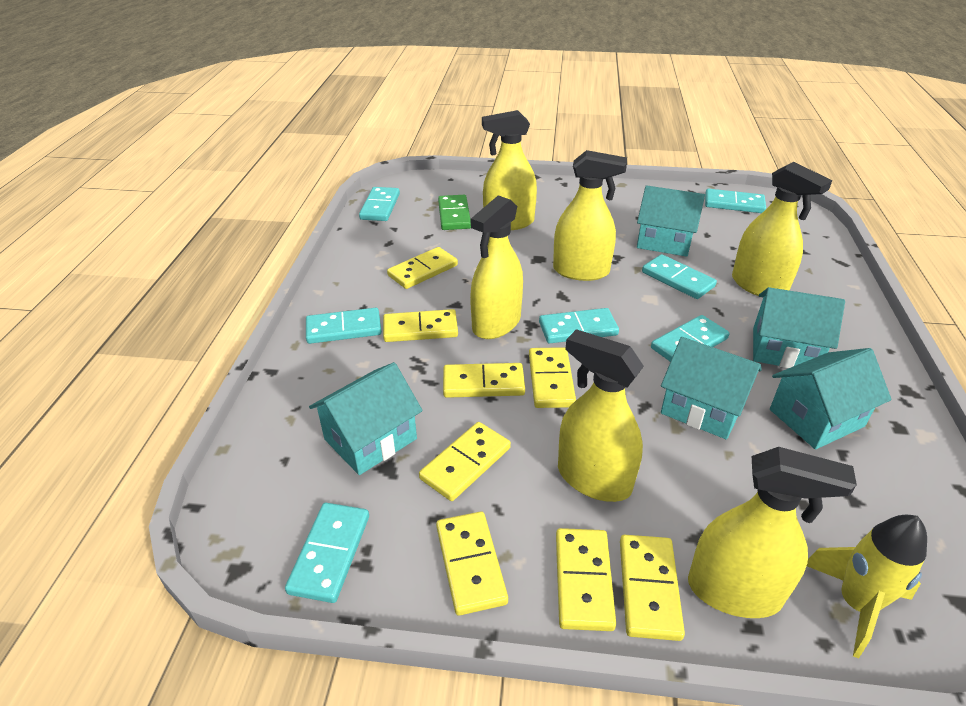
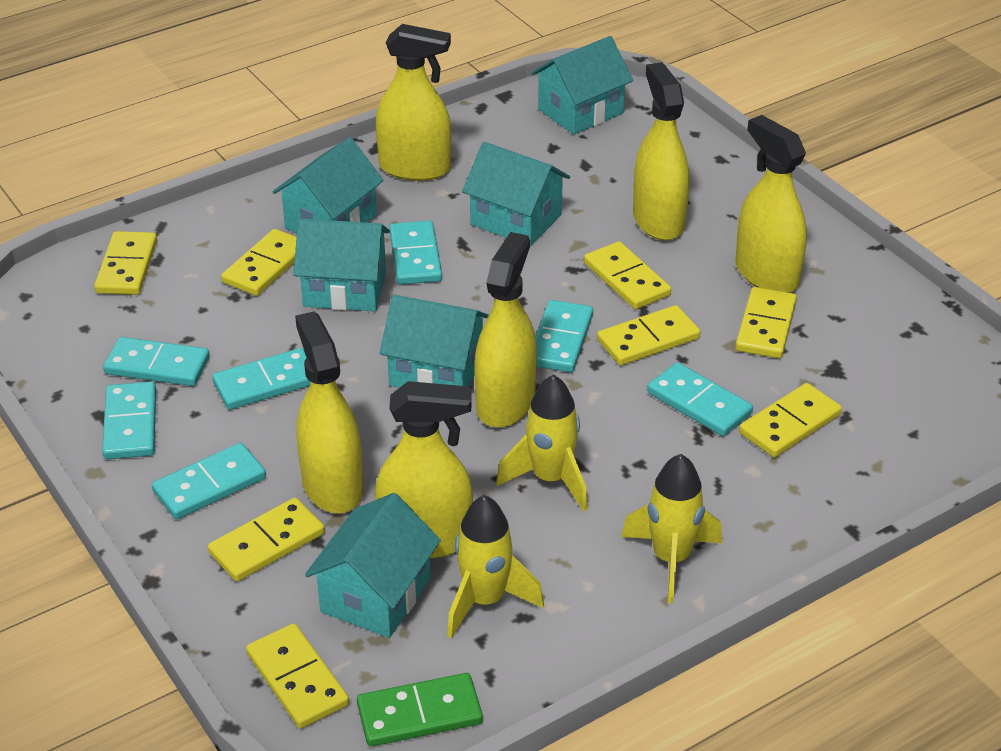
turquoise house: [309,362,423,475] [637,185,705,257] [661,337,761,440] [753,287,845,368] [770,348,892,450] = 5 -> [273,137,384,233] [293,218,390,311] [305,493,441,638] [379,295,489,388] [462,142,570,246] [531,36,633,135] = 6
yellow rocket: [807,515,927,658] = 1 -> [447,495,544,639] [496,374,588,511] [621,454,722,603] = 3

